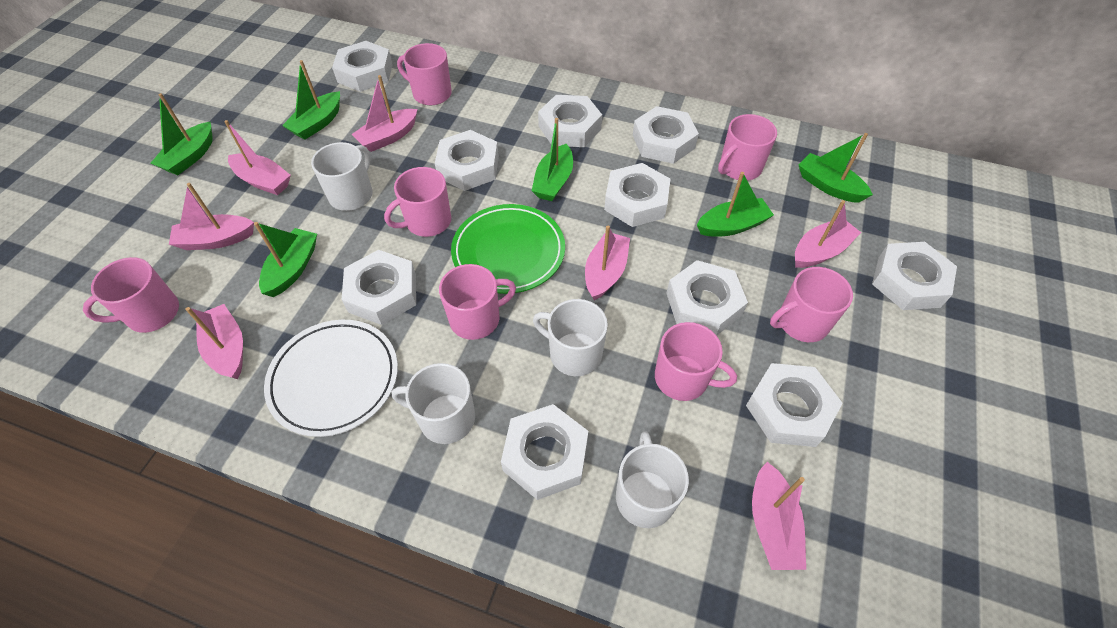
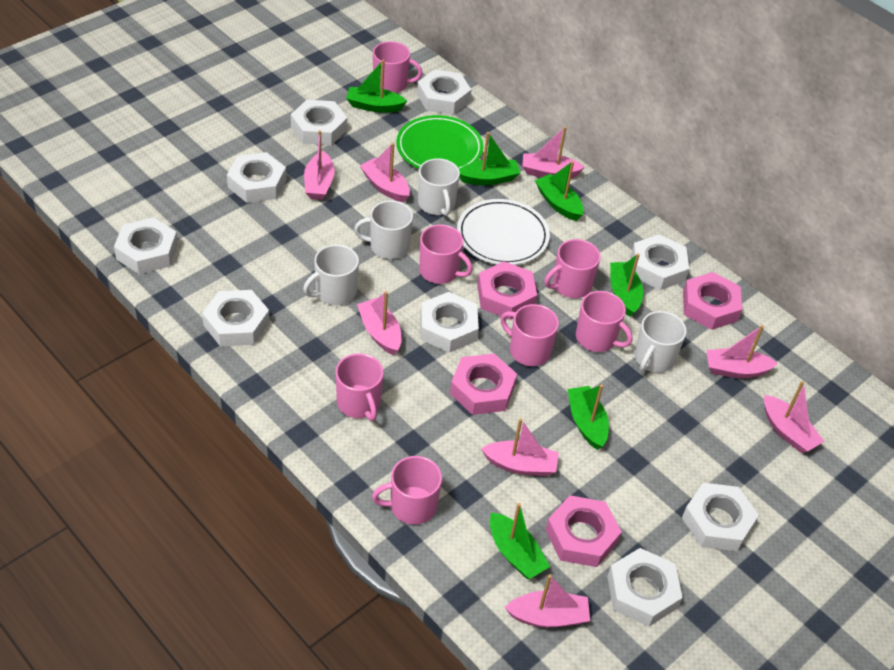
pink boat: [169,183,254,250] [185,304,243,379] [224,120,291,195] [352,75,417,152] [585,226,630,300] [752,462,806,570] [795,200,861,268] = 7 -> [304,130,335,200] [357,291,401,355] [360,143,410,202] [481,418,559,476] [505,575,590,628] [522,127,585,178] [706,325,778,378] [764,381,825,453] = 8
pink nut: none = 0 -> [450,354,517,415] [477,261,537,320] [545,495,622,567] [683,272,742,330] = 4
white nut: [332,41,393,92] [342,250,416,325] [435,130,499,191] [501,404,588,500] [538,95,602,147] [604,163,670,227] [633,106,699,164] [666,260,748,336] [746,363,842,447] [872,242,957,310] = 10 -> [114,217,178,274] [202,290,270,347] [227,152,286,203] [291,100,347,145] [417,69,471,115] [420,292,479,353] [607,548,683,627] [631,234,689,290] [682,483,759,551] = 9

